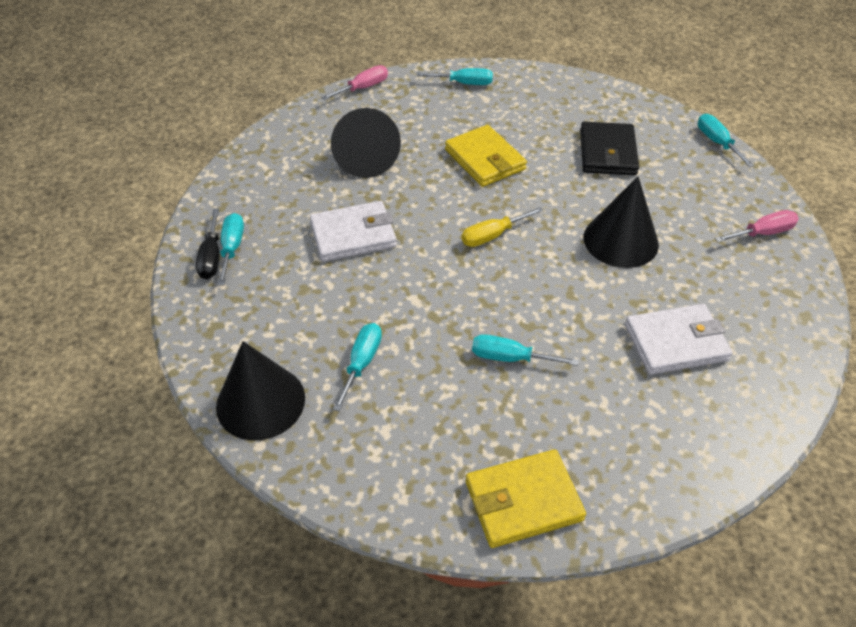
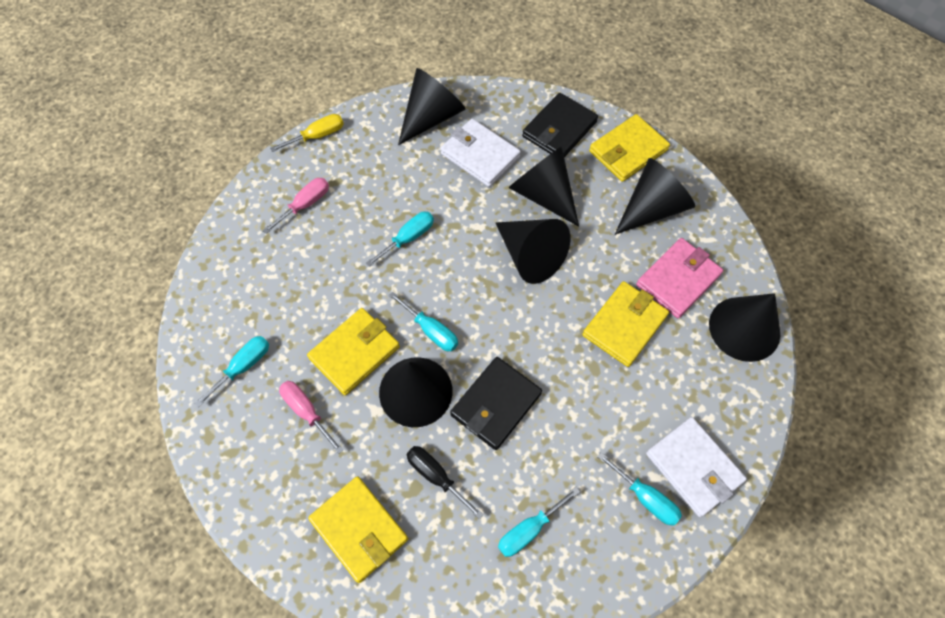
black cone: [216,341,305,441] [331,108,401,178] [583,176,659,268] = 3 -> [379,358,452,427] [398,68,465,145] [496,219,570,284] [508,146,579,227] [615,158,695,235] [709,293,780,362] = 6
black wallet: [580,122,639,175] = 1 -> [450,357,542,450] [522,93,598,157] = 2
pink wallet: none = 0 -> [636,238,723,318] = 1
yellow wallet: [445,125,527,187] [466,449,586,548] = 2 -> [307,308,400,395] [308,476,408,583] [582,281,669,367] [589,114,670,182] = 4

